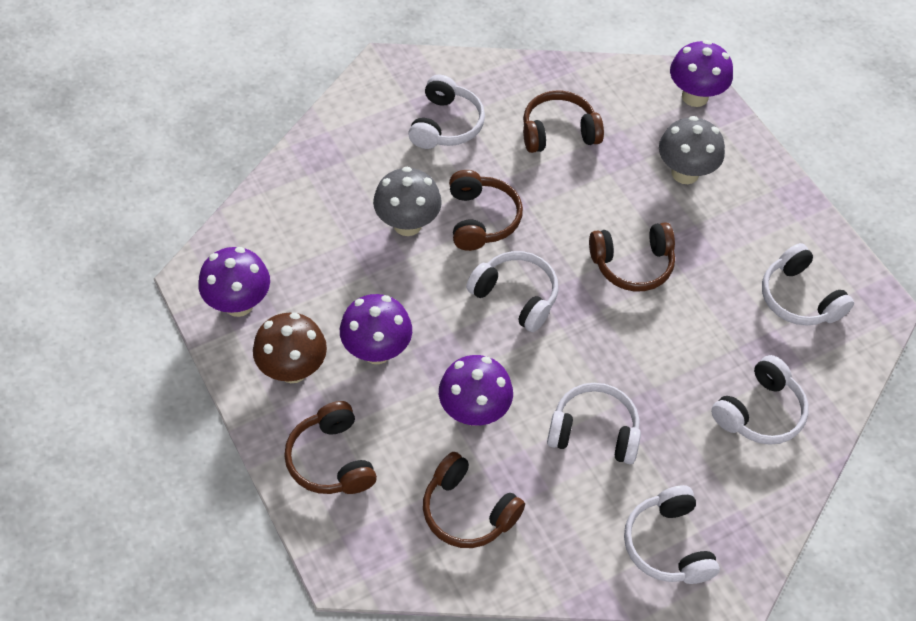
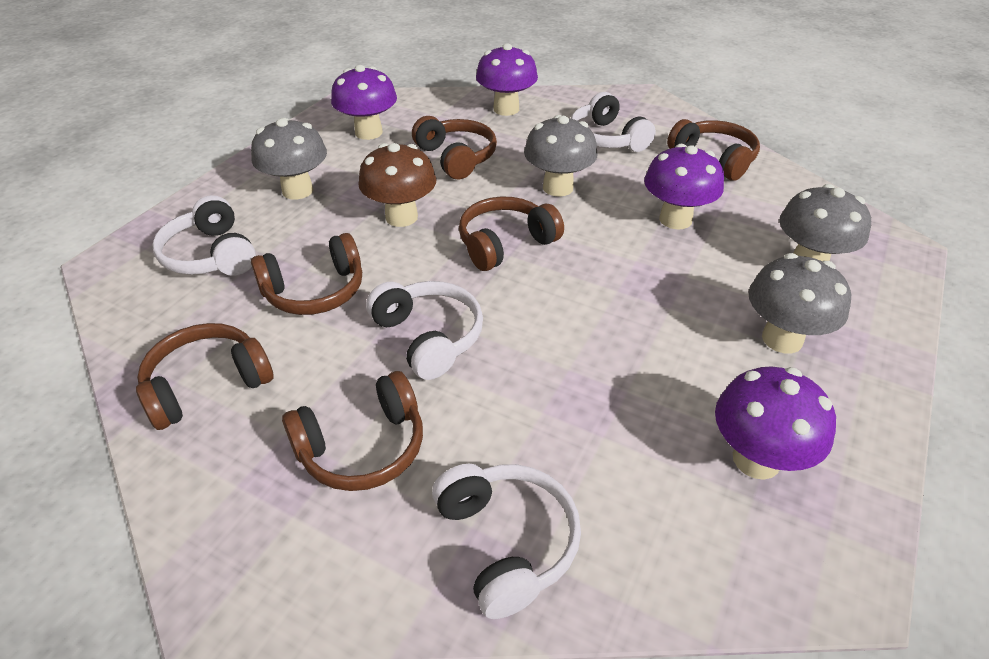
brown headphones: [284,401,377,494] [423,452,525,548] [449,170,523,251] [523,90,604,153] [589,222,675,291] = 5 -> [136,323,274,430] [251,233,362,315] [282,371,423,491] [412,116,497,179] [459,196,564,271] [667,119,760,181] = 6
grey mushroom: [373,167,442,236] [659,116,725,184] = 2 -> [251,118,327,200] [524,115,598,197] [749,253,851,353] [779,184,871,261] = 4
white headphones: [408,75,485,149] [466,251,558,332] [547,383,641,464] [624,485,720,584] [711,355,809,445] [762,243,854,326] = 6 -> [152,195,256,275] [366,281,483,380] [432,464,581,619] [571,92,656,152] = 4

